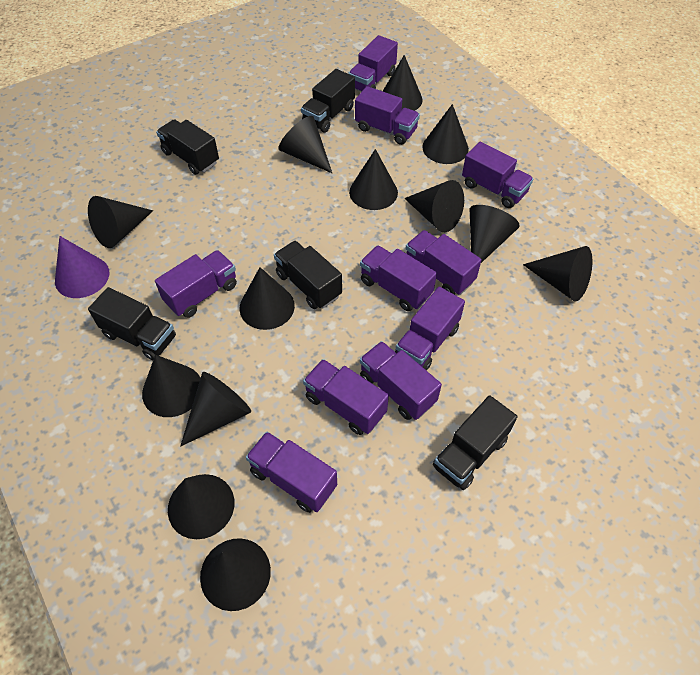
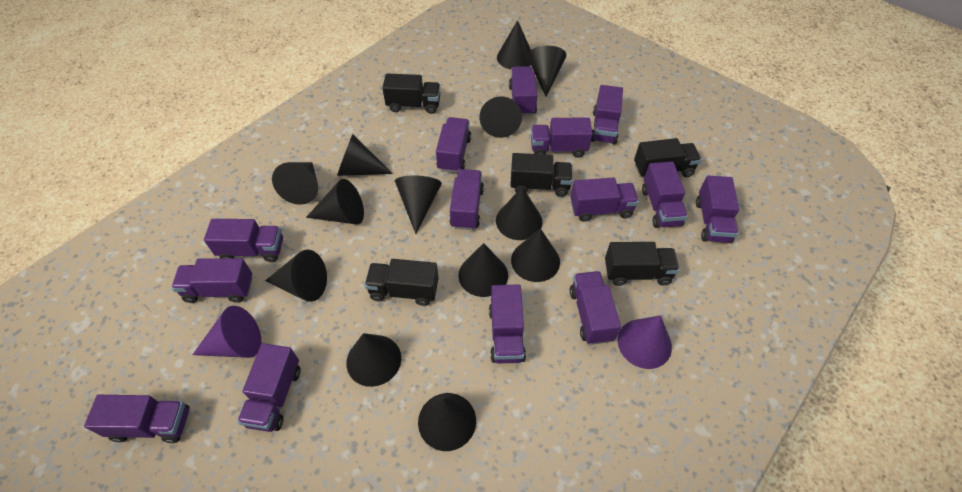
purple cone: [55,236,109,298] = 1 -> [192,306,261,358] [618,315,672,369] = 2
purple truck: [155,250,237,318] [246,432,337,513] [303,359,389,435] [348,35,398,92] [355,86,420,145] [360,245,437,311] [360,341,442,420] [395,287,465,371] [406,230,482,295] [462,142,533,208] = 10 -> [84,395,190,443] [171,258,253,303] [204,219,283,262] [237,343,301,432] [436,117,471,173] [449,169,484,230] [489,285,526,363] [509,66,537,116] [531,117,593,158] [570,271,621,345] [571,177,639,222] [591,85,623,145] [642,162,688,228] [696,176,739,243] = 14

